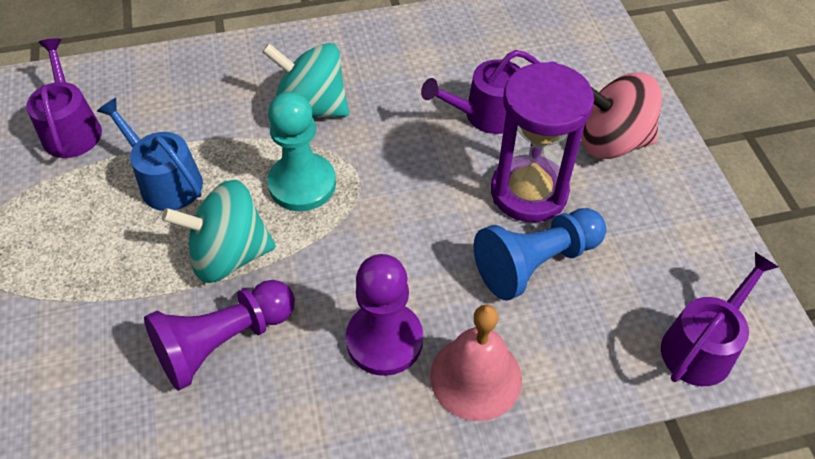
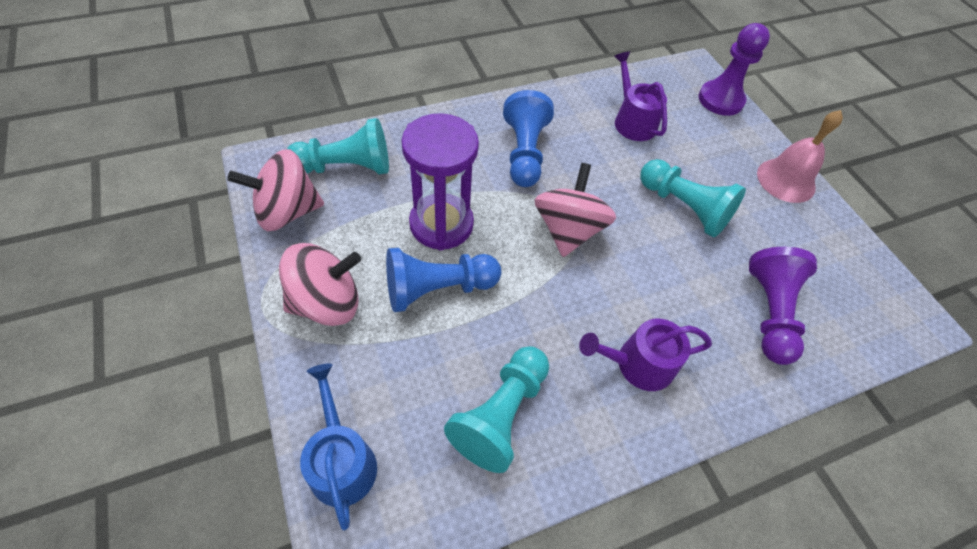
blue pawn: [473,208,606,301] = 1 -> [386,248,501,312] [503,90,554,187] = 2
pink spinning top: [582,72,662,159] = 1 -> [227,149,324,231] [279,243,361,326] [534,163,616,257] = 3
purple watering can: [26,38,102,158] [421,50,540,134] [661,252,779,386] = 3 -> [579,319,712,391] [614,51,667,141] = 2
turquoise pawn: [267,92,336,211] = 1 -> [287,118,389,175] [444,346,549,473] [640,159,746,237] = 3
turquoise spinning top: [162,180,276,283] [262,43,349,117] = 2 -> none = 0

